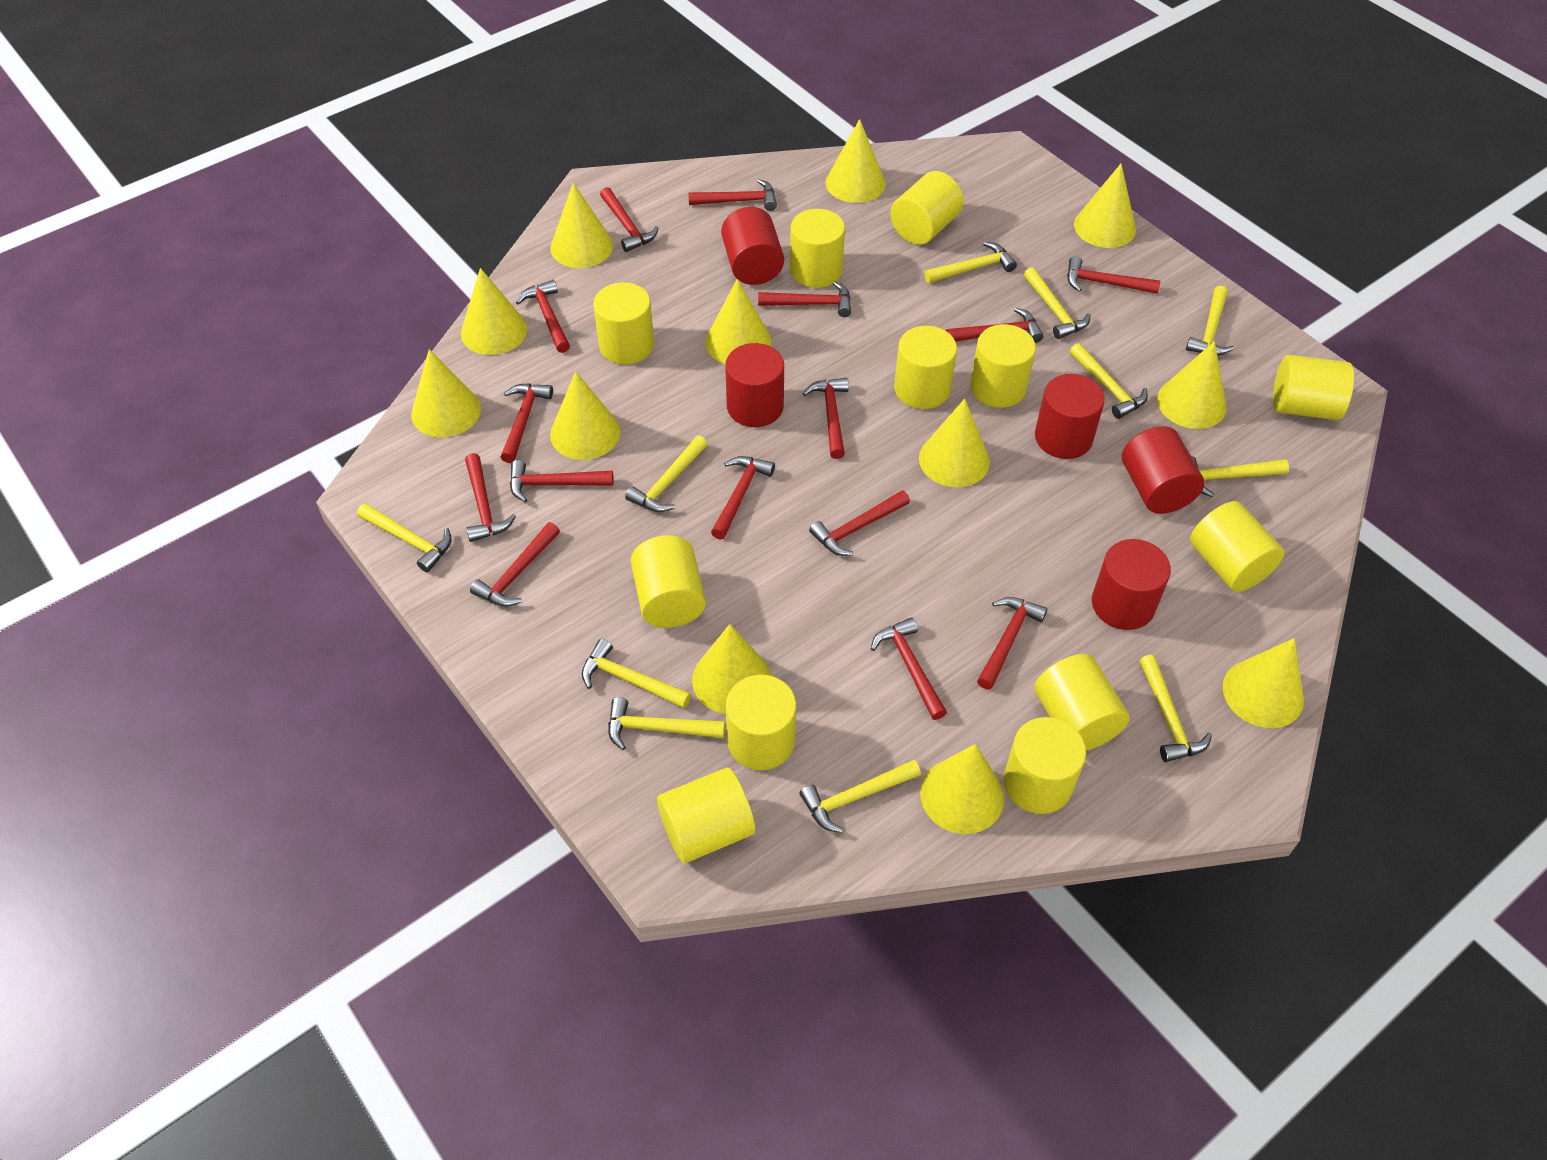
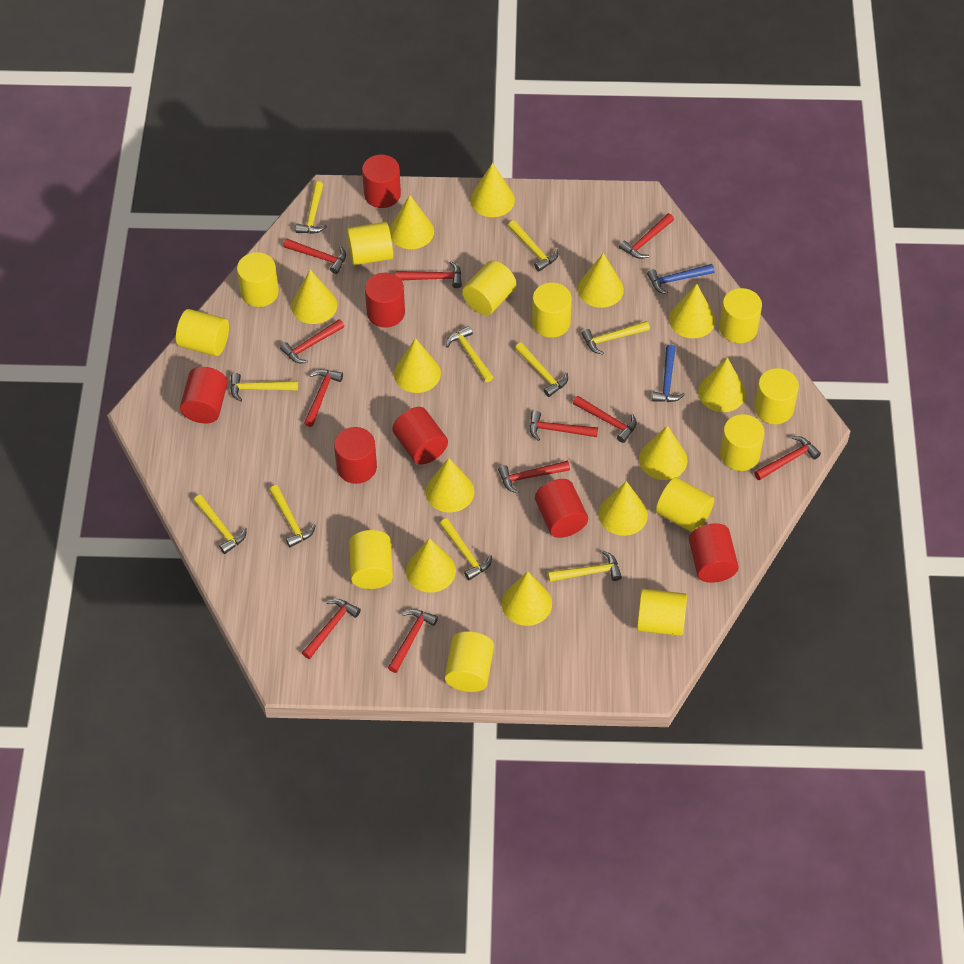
blue hammer: none = 0 -> [647,264,714,294] [652,345,685,402] = 2
red cylinder: [721,207,784,285] [725,343,784,427] [1035,374,1105,459] [1092,539,1171,630] [1122,426,1204,514] = 5 -> [180,367,228,423] [334,427,377,484] [362,155,401,208] [365,273,405,328] [392,407,448,465] [535,479,588,538] [689,524,739,583] = 7
red hammer: [465,453,516,542] [470,522,560,607] [501,383,553,463] [510,460,614,502] [516,280,570,353] [600,187,659,252] [688,179,777,211] [711,456,775,539] [758,282,852,317] [803,378,849,459] [809,490,910,556] [871,617,947,720] [945,308,1043,343] [977,597,1048,689] [1067,256,1160,294] = 15 -> [280,319,344,363] [283,239,346,274] [302,599,361,659] [304,369,343,427] [388,609,438,673] [396,261,462,288] [498,461,570,494] [530,411,598,441] [573,396,637,443] [619,213,674,259] [754,436,821,480] = 11
yellow hammer: [357,503,452,572] [582,638,691,708] [608,697,725,750] [625,436,708,512] [799,760,921,833] [924,242,1017,283] [1024,267,1091,339] [1070,343,1148,419] [1139,654,1212,762] [1186,286,1234,356] [1191,456,1289,497] = 11 -> [194,495,247,554] [231,373,298,402] [269,485,316,547] [295,181,327,234] [440,518,492,580] [446,326,493,382] [508,220,558,271] [515,342,568,397] [548,551,622,582] [581,321,650,355] = 10

